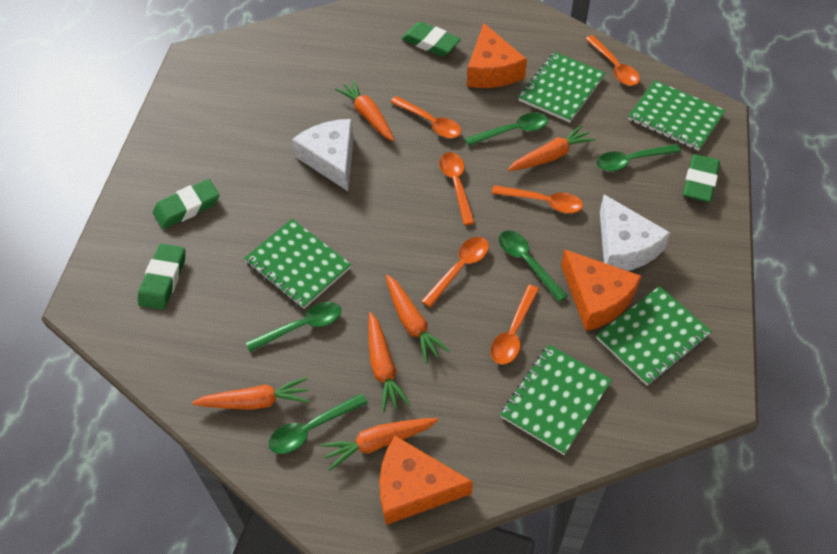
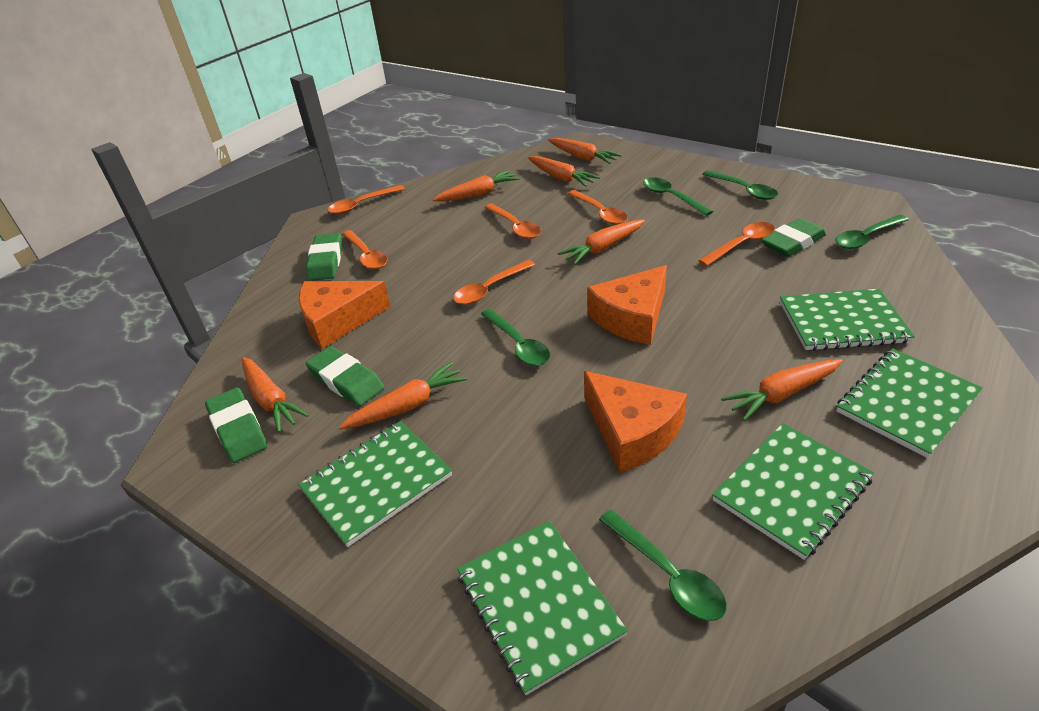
orange carrot: [192,377,309,410] [321,418,438,471] [335,79,395,141] [368,312,411,413] [386,275,450,364] [507,125,596,171] = 6 -> [241,357,309,433] [339,362,467,430] [432,170,519,202] [528,156,600,187] [548,138,622,164] [558,219,645,265] [721,359,843,421] = 7
white cheese: [292,119,354,191] [600,194,670,271] = 2 -> none = 0

